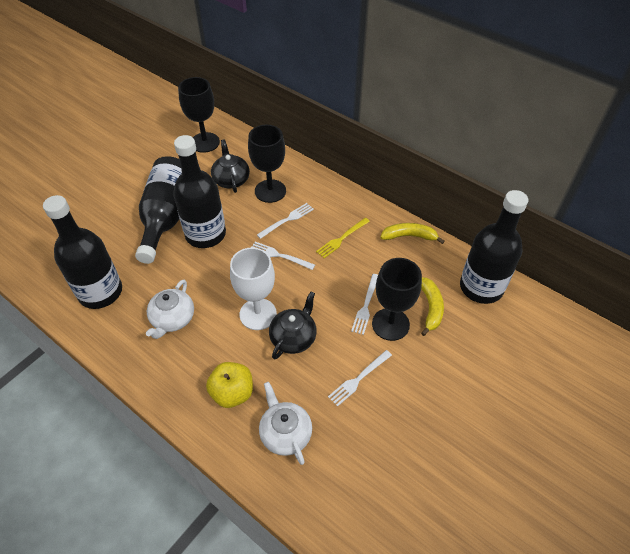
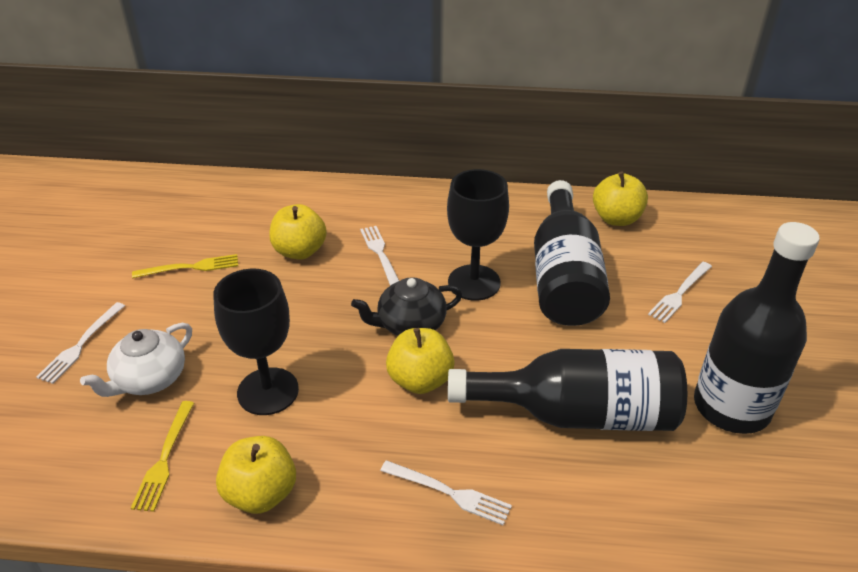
black bottle: [43,195,122,309] [135,156,182,264] [173,135,226,248] [460,190,528,304] = 4 -> [448,349,687,431] [534,180,610,326] [694,222,820,434] = 3
black goblet: [178,77,220,153] [248,125,286,203] [372,258,422,341] = 3 -> [213,269,299,415] [447,169,509,301] = 2
black teapot: [211,139,250,193] [269,292,317,360] = 2 -> [351,277,462,336] = 1
white goblet: [230,247,277,330] = 1 -> none = 0
white teapot: [146,280,194,339] [259,382,312,465] = 2 -> [80,323,192,397] = 1
yellow apple: [206,362,253,408] = 1 -> [216,436,296,514] [269,204,327,260] [386,328,455,394] [593,172,648,226] = 4
yellow banana: [381,223,445,244] [421,277,444,336] = 2 -> none = 0
yellow fork: [316,218,370,258] = 1 -> [131,401,194,512] [132,254,238,278] = 2

